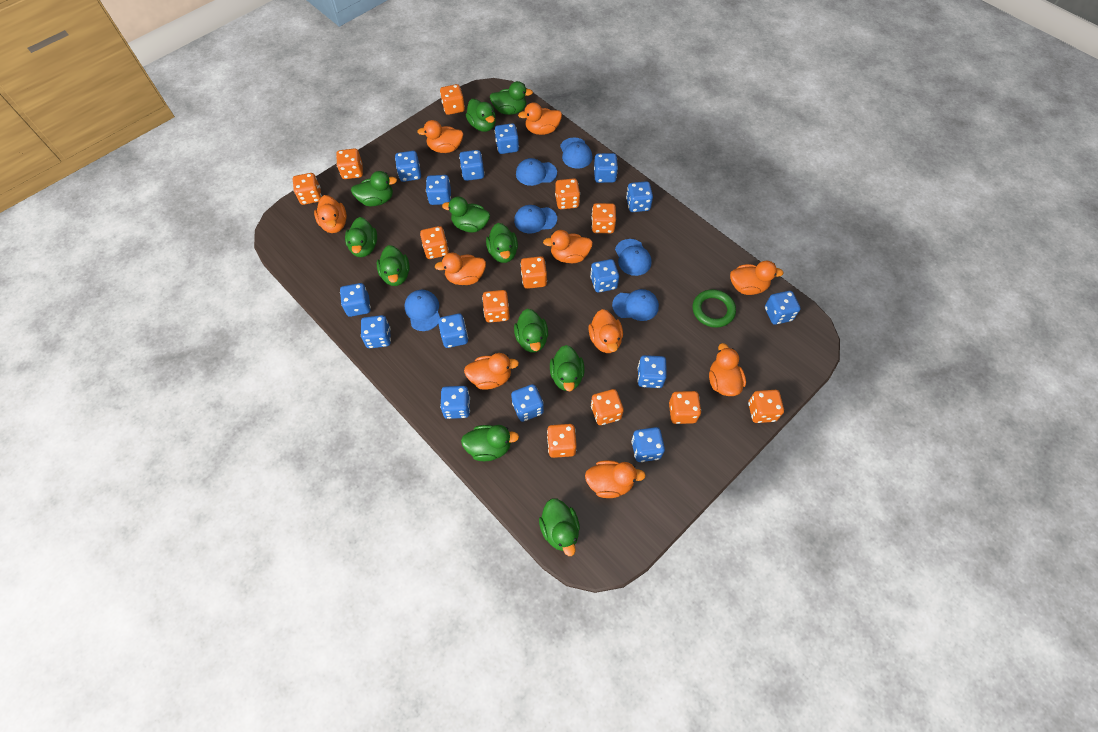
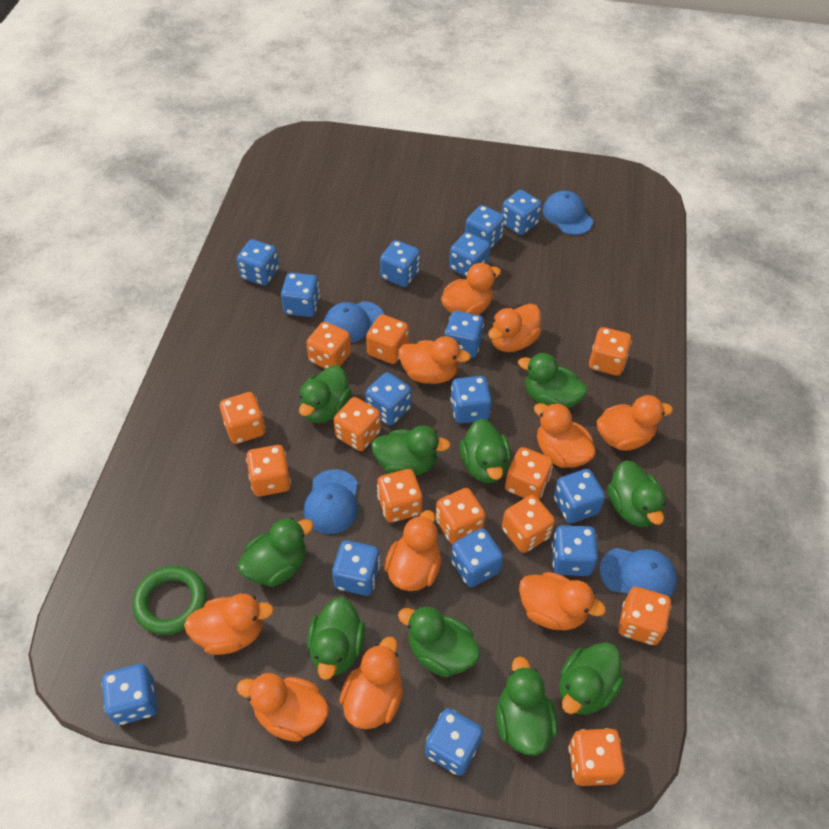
blue cap: [404,290,440,331] [514,205,557,233] [516,158,557,186] [560,138,592,169] [612,289,659,321] [615,239,651,276] = 6 -> [304,469,358,534] [324,301,384,343] [543,191,593,235] [600,548,677,597] = 4
green duck: [345,217,377,257] [351,171,397,206] [377,245,410,286] [442,197,490,233] [461,425,519,461] [466,99,496,132] [486,223,518,263] [490,81,533,115] [514,309,548,352] [539,498,580,556] [550,345,584,392] = 11 -> [238,517,314,587] [299,365,352,423] [307,597,366,680] [371,425,451,476] [398,606,481,677] [460,419,511,483] [496,656,558,755] [518,353,588,408] [559,642,624,715] [607,460,666,527] = 10

